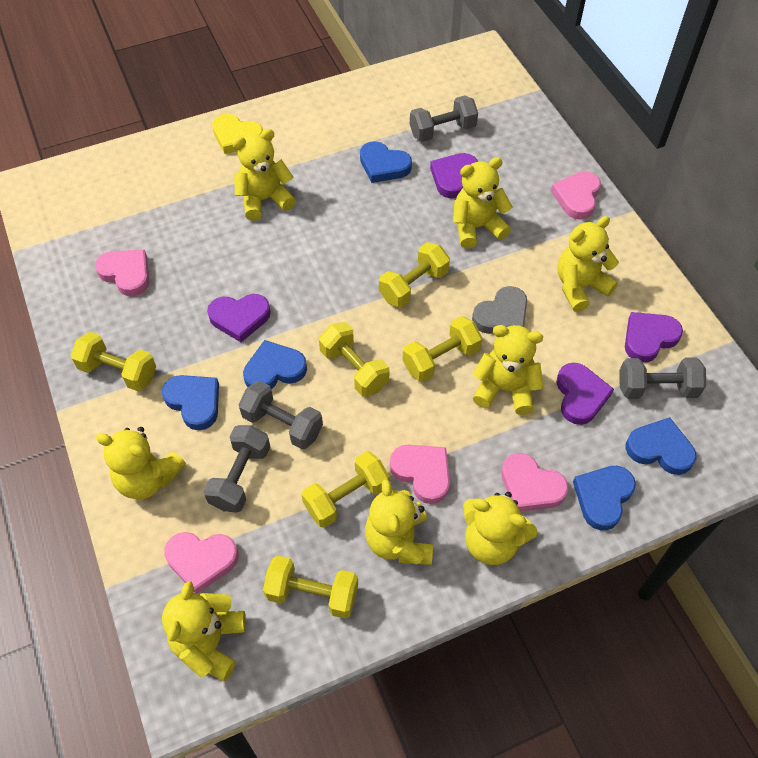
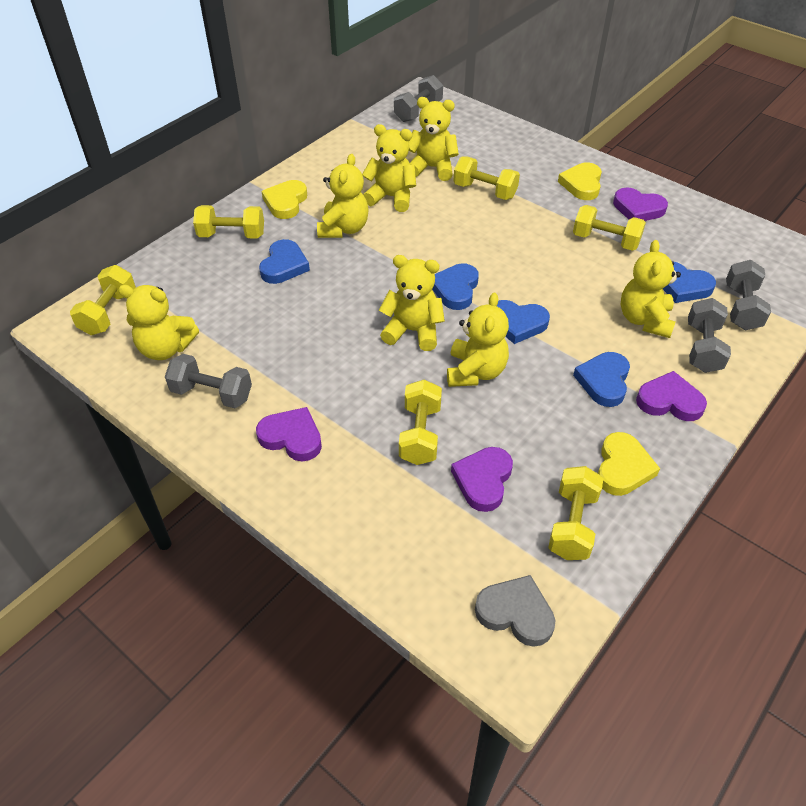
pink heart: [95,250,149,296] [164,532,239,594] [390,445,450,504] [501,453,568,512] [551,171,601,219] = 5 -> none = 0
yellow heart: [212,114,263,154] = 1 -> [262,180,307,219] [558,163,602,200] [598,432,660,496] = 3
yellow teddy bear: [96,427,186,499] [162,581,246,681] [232,129,296,221] [365,479,433,565] [453,157,513,249] [463,492,538,565] [473,325,543,415] [557,216,619,312] = 8 -> [118,285,199,360] [317,154,369,238] [362,124,416,212] [379,255,445,351] [408,97,459,181] [447,293,509,387] [621,240,681,338] = 7

